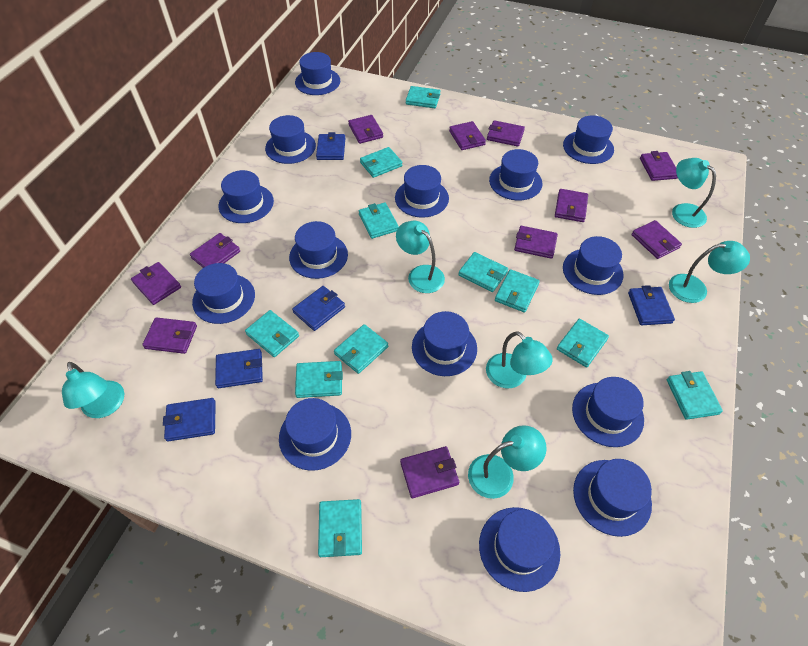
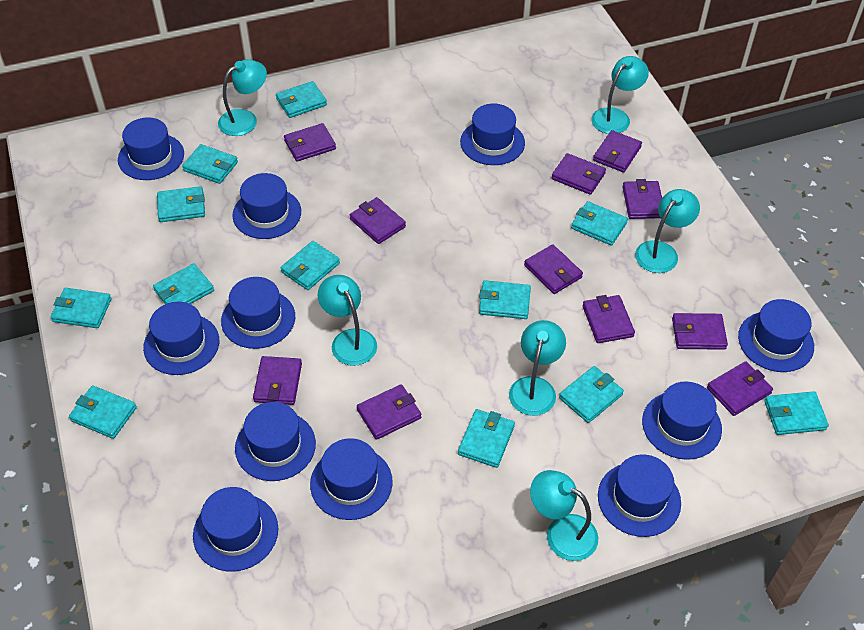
blue hat: [192,263,255,324] [219,170,274,223] [265,115,316,164] [279,398,351,471] [289,221,348,279] [295,52,340,95] [395,165,449,218] [412,311,477,376] [479,507,560,592] [489,149,542,201] [563,116,614,164] [563,236,624,295] [572,377,644,447] [573,459,652,537] = 14 -> [118,117,184,180] [143,302,219,375] [193,487,278,571] [221,277,295,349] [233,173,301,239] [235,402,316,481] [310,438,393,520] [460,104,525,165] [598,454,681,537] [642,381,722,460] [738,299,814,372] = 11
blue wallet: [163,398,216,441] [215,349,263,388] [292,286,345,331] [316,132,345,160] [628,285,675,325] = 5 -> none = 0
turquoise wallet: [245,310,299,357] [295,361,343,398] [318,499,362,557] [334,324,388,374] [359,202,399,239] [360,147,402,178] [406,86,441,108] [458,252,508,292] [495,269,540,313] [557,319,609,368] [667,371,723,420] = 11 -> [50,288,111,328] [69,385,137,439] [153,264,214,304] [157,186,205,222] [182,144,238,184] [276,81,327,118] [281,241,340,290] [458,409,515,468] [479,280,531,319] [559,366,624,423] [571,201,628,246] [764,391,829,435] = 12

